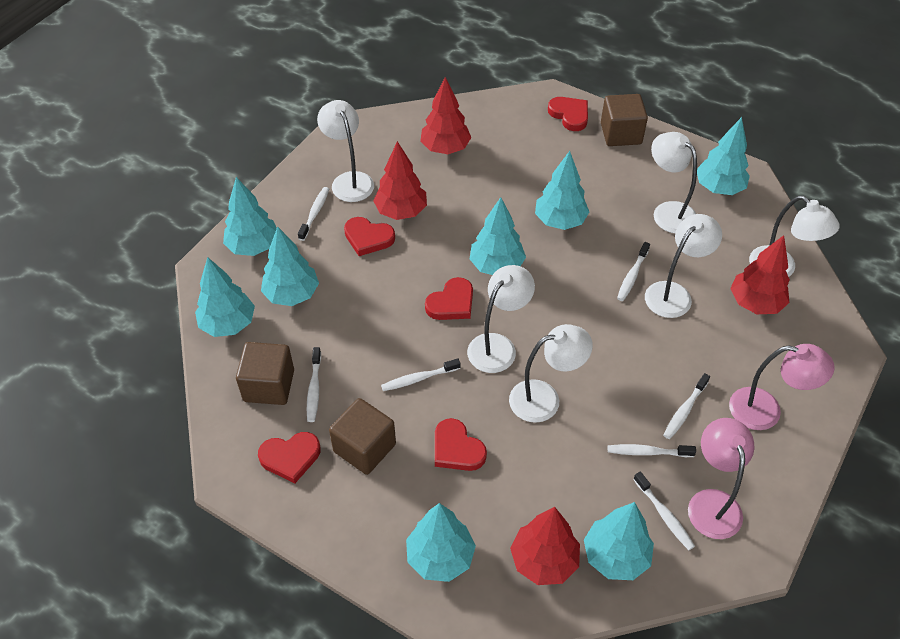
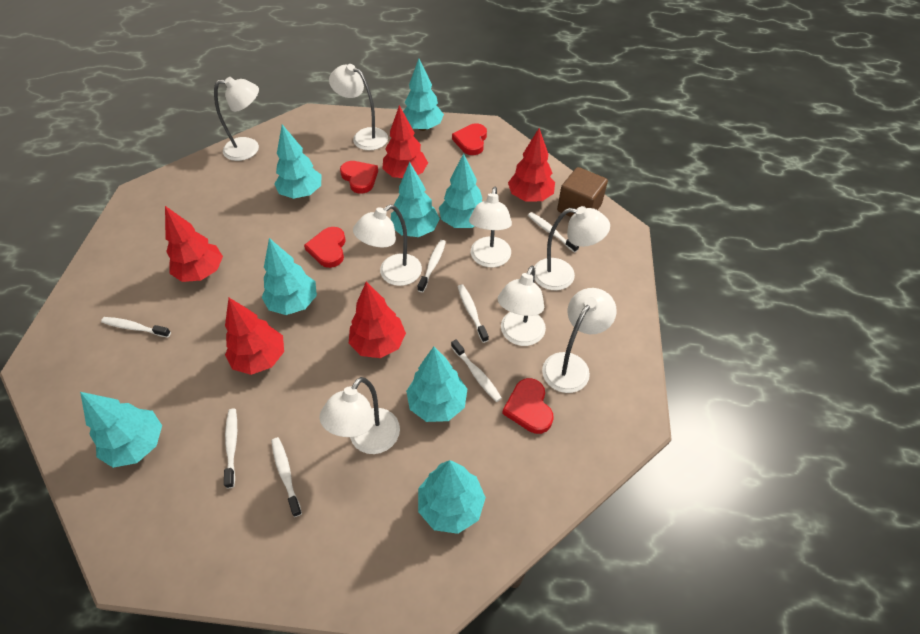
brown cube: [236,342,294,405] [329,398,396,475] [601,94,648,146] = 3 -> [557,167,608,217] = 1
pink lamp: [688,418,754,539] [729,344,835,430] = 2 -> none = 0
red heart: [258,432,321,483] [344,217,395,256] [425,277,473,320] [435,418,487,471] [548,97,588,131] = 5 -> [304,227,346,268] [340,161,378,194] [452,123,487,155] [502,378,554,434] = 4
red tree: [373,141,427,220] [420,77,471,154] [510,507,580,585] [730,235,790,314] = 4 -> [165,206,223,282] [225,298,284,375] [349,282,406,358] [382,105,428,178] [508,128,555,201] = 5
white lamp: [317,100,374,202] [467,265,535,373] [509,324,593,423] [645,214,722,318] [651,132,697,233] [749,196,840,277] = 6 -> [214,77,259,161] [319,377,400,454] [329,64,388,150] [353,204,422,286] [469,187,512,267] [498,266,546,346] [534,206,610,290] [542,288,617,393] = 8

